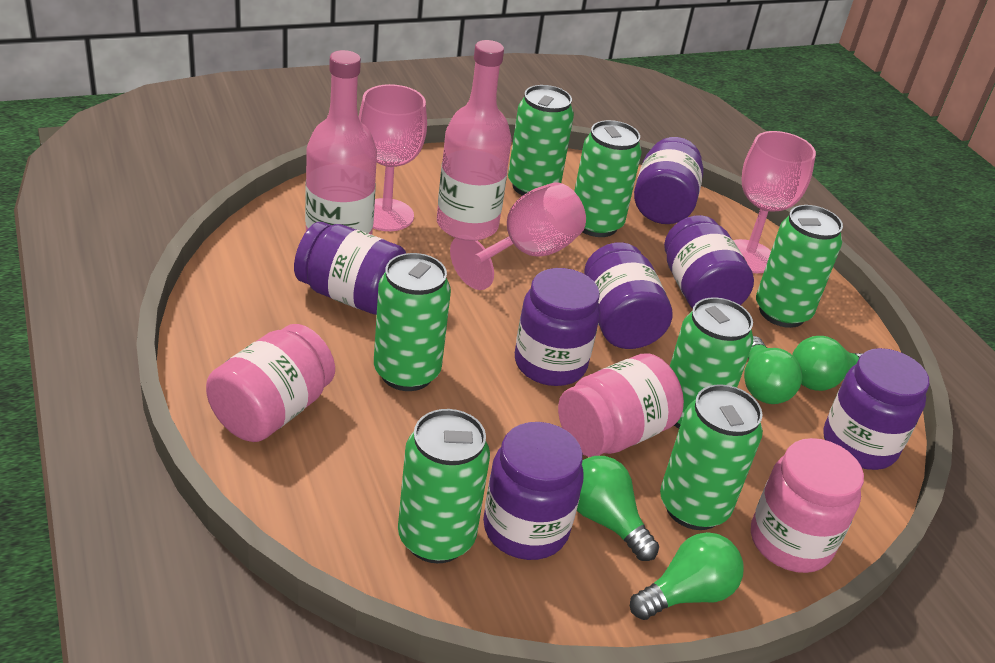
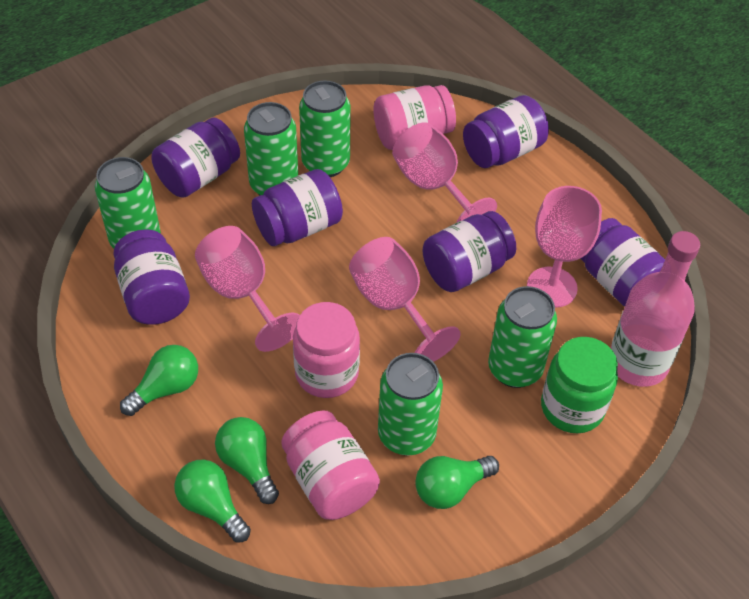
green can: [374,253,451,391] [398,409,490,563] [508,85,574,196] [574,120,642,237] [660,384,763,530] [670,297,753,429] [756,205,843,328] = 7 -> [95,157,161,249] [244,102,298,195] [299,80,351,177] [378,353,443,455] [488,286,557,388] = 5
green jar: none = 0 -> [541,337,618,433] = 1
pink bottle: [305,50,377,235] [437,40,512,240] = 2 -> [611,231,700,387] = 1
pink goblet: [359,84,427,231] [450,182,586,290] [733,131,816,273] = 3 -> [195,226,300,352] [349,237,461,362] [392,122,497,223] [527,186,602,308] = 4
purple jar: [294,222,406,315] [483,422,584,560] [515,268,600,386] [584,242,672,349] [634,137,703,224] [664,215,754,309] [823,348,930,470] = 7 -> [113,229,190,325] [151,118,240,198] [252,169,343,246] [423,211,516,292] [463,95,549,168] [580,218,665,307] = 6

